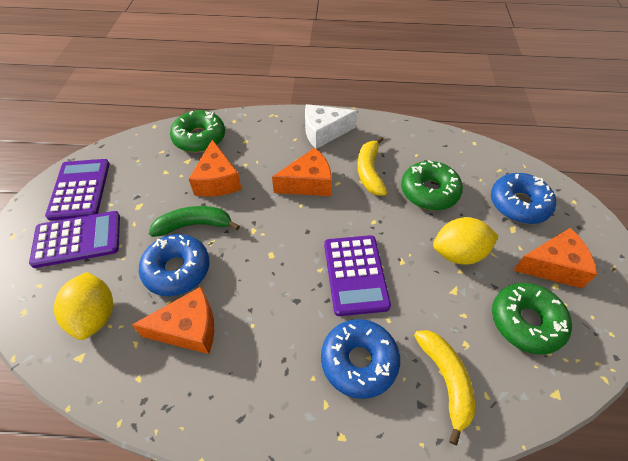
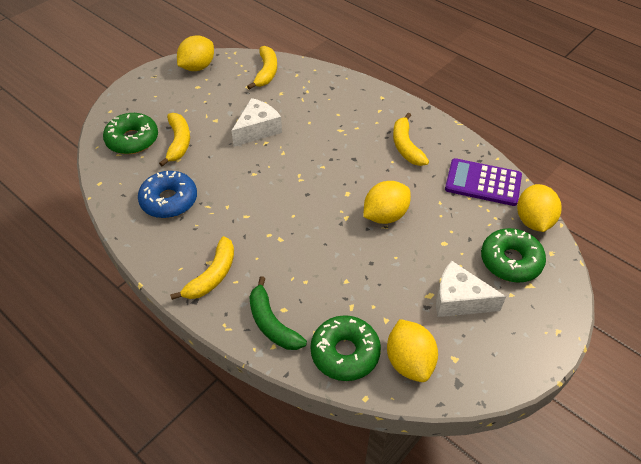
blue donut: [139,234,210,296] [321,319,400,399] [491,173,556,224] = 3 -> [138,171,197,218] = 1
orange cheese: [132,287,214,354] [189,140,241,197] [272,148,332,196] [513,228,597,288] = 4 -> none = 0
purple calculator: [29,211,120,268] [45,159,110,221] [324,235,391,316] = 3 -> [445,158,522,206] = 1
white cheese: [305,104,357,149] = 1 -> [231,98,282,147] [436,261,506,317] = 2
yellow banana: [357,137,387,196] [414,330,475,445] = 2 -> [159,113,190,167] [170,236,234,300] [247,46,277,90] [393,113,429,166] = 4
yellow lemon: [54,272,113,340] [433,217,498,265] = 2 -> [177,36,214,71] [363,181,411,224] [387,319,438,382] [517,184,561,232] = 4

